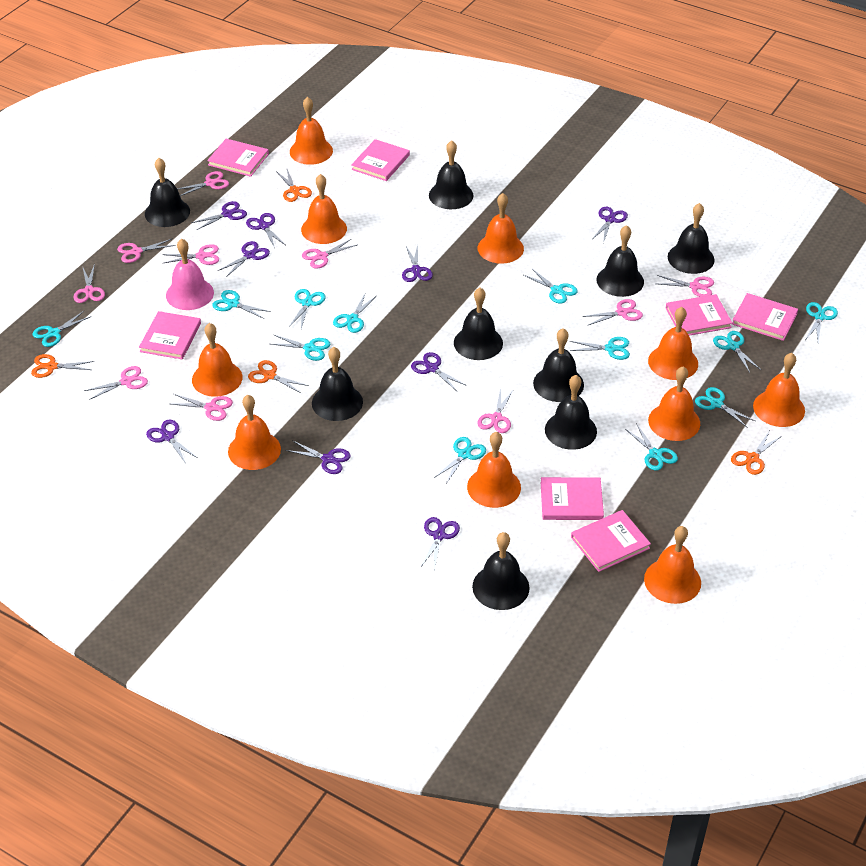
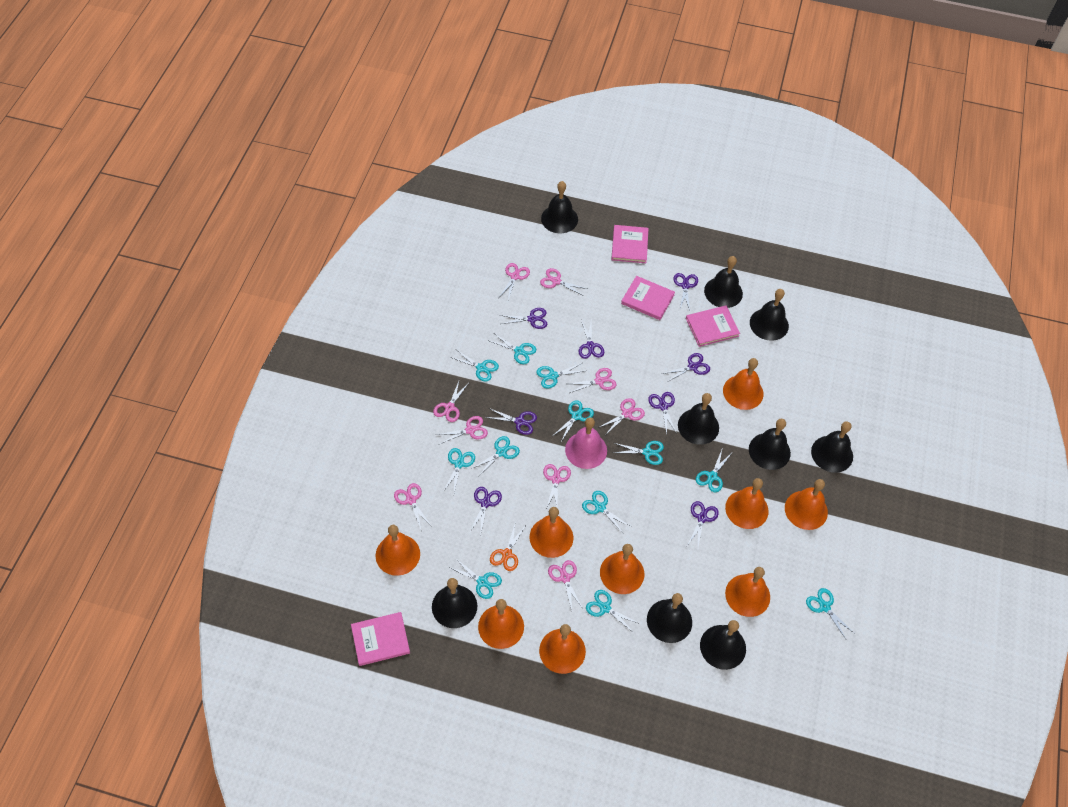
orange bell: [192,323,242,397] [228,395,281,470] [290,97,333,165] [301,174,347,244] [467,432,521,508] [478,193,524,264] [644,526,701,604] [648,307,698,380] [648,366,700,441] [753,353,805,427] = 10 -> [376,525,420,576] [478,599,524,649] [529,507,573,558] [539,624,586,674] [600,544,644,594] [723,358,763,410] [725,478,769,529] [725,567,770,617] [785,479,828,530] = 9
orange scissors: [31,354,94,378] [248,360,309,393] [276,169,312,202] [731,432,782,475] = 4 -> [490,521,526,571] = 1
pink book: [139,311,201,359] [207,139,269,177] [351,139,410,181] [541,477,604,520] [571,510,651,572] [666,294,732,336] [732,293,798,341] = 7 -> [351,612,410,666] [611,225,649,263] [621,276,675,320] [686,305,740,347] = 4
pink scissors: [74,264,105,303] [84,366,148,400] [117,238,176,263] [162,244,219,265] [171,394,233,421] [177,171,229,196] [302,239,357,269] [477,388,514,433] [583,299,643,325] [657,275,714,297] = 10 -> [394,483,431,529] [433,381,469,422] [437,416,488,444] [499,263,530,300] [540,268,588,296] [543,464,571,509] [548,560,584,610] [568,368,616,393] [598,398,645,434] = 9
purple scissors: [146,419,198,462] [191,201,247,230] [218,241,270,277] [246,213,285,248] [286,440,351,474] [402,245,433,282] [411,352,467,391] [420,517,460,571] [592,207,628,243] = 9 -> [469,487,502,533] [485,408,537,435] [500,308,547,329] [578,320,604,359] [648,392,677,435] [662,353,710,382] [674,273,698,311] [687,501,719,547] = 8

